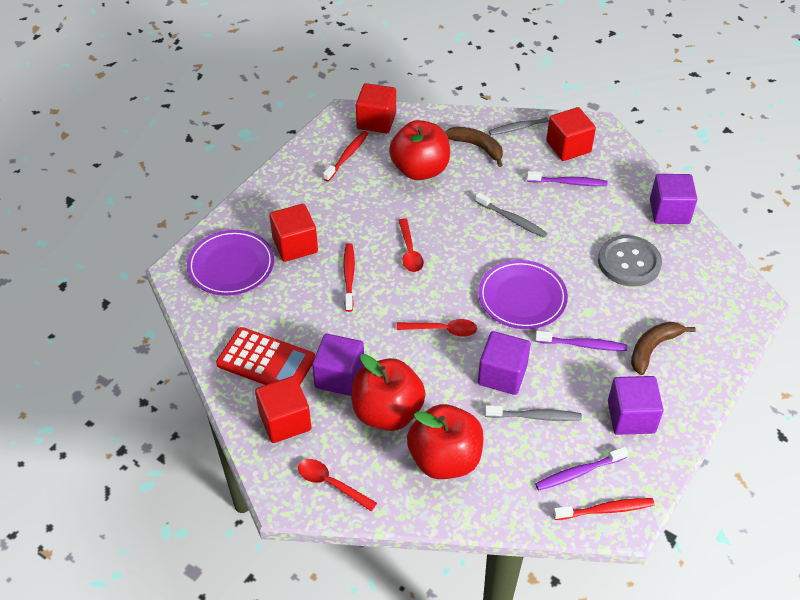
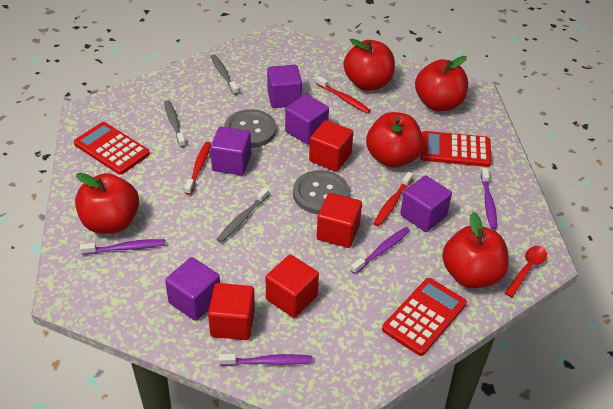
brown banana: [445,126,503,167] [631,322,696,375] = 2 -> none = 0
grey button: [598,235,662,287] = 1 -> [224,109,276,148] [293,170,349,214] = 2
purple cube: [312,334,364,396] [478,331,531,395] [608,376,664,435] [650,174,697,224] = 4 -> [165,257,220,321] [210,127,251,175] [267,65,302,108] [285,94,329,145] [400,175,452,232] = 5
purple plate: [187,230,274,296] [478,260,568,329] = 2 -> none = 0
purple toothbrush: [527,171,608,186] [535,331,627,351] [535,447,628,491] = 3 -> [80,239,166,255] [219,354,313,366] [351,227,410,274] [481,168,497,229] = 4
red apple: [352,354,426,431] [389,120,450,180] [407,404,484,479] = 3 -> [75,173,139,234] [343,39,395,91] [366,112,424,168] [415,56,468,111] [442,212,509,288] = 5
red calculator: [216,327,315,385] = 1 -> [74,122,150,175] [382,278,467,356] [420,131,492,167] = 3
red spoon: [298,459,377,511] [397,319,477,337] [398,218,424,272] = 3 -> [505,246,547,298] = 1

